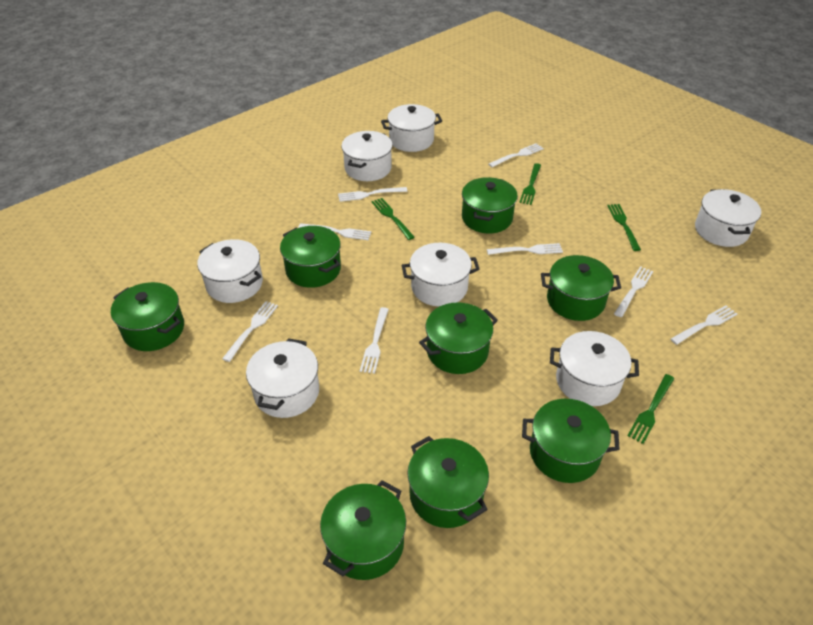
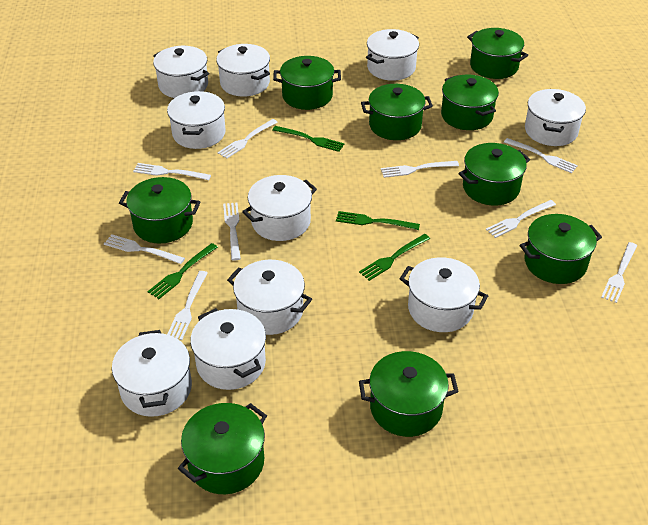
green pot: [111,282,184,351] [280,226,341,288] [320,480,406,580] [407,436,489,528] [419,302,498,374] [462,177,518,233] [522,399,620,483] [541,255,621,321] = 8 -> [119,177,200,244] [178,403,267,494] [273,56,341,110] [359,351,459,437] [361,84,433,140] [441,75,499,130] [458,143,530,206] [467,28,528,79] [520,214,602,284] = 9
white fork: [222,301,278,362] [298,223,371,240] [338,187,407,202] [360,307,389,374] [487,243,563,255] [488,143,544,167] [614,266,653,317] [671,305,737,345] = 8 -> [104,234,185,264] [133,163,211,180] [167,271,208,340] [218,119,278,159] [223,202,241,261] [381,161,459,178] [486,200,556,238] [504,138,578,173] [601,242,637,303] = 9
white pot: [197,239,263,303] [246,338,319,418] [341,131,393,181] [381,104,442,152] [402,243,480,307] [550,331,639,406] [695,189,761,247] = 7 -> [112,330,192,417] [153,46,209,98] [167,91,225,149] [190,308,266,390] [216,44,270,97] [227,260,312,335] [242,175,317,241] [366,29,419,81] [399,257,488,332] [525,89,586,146] = 10

